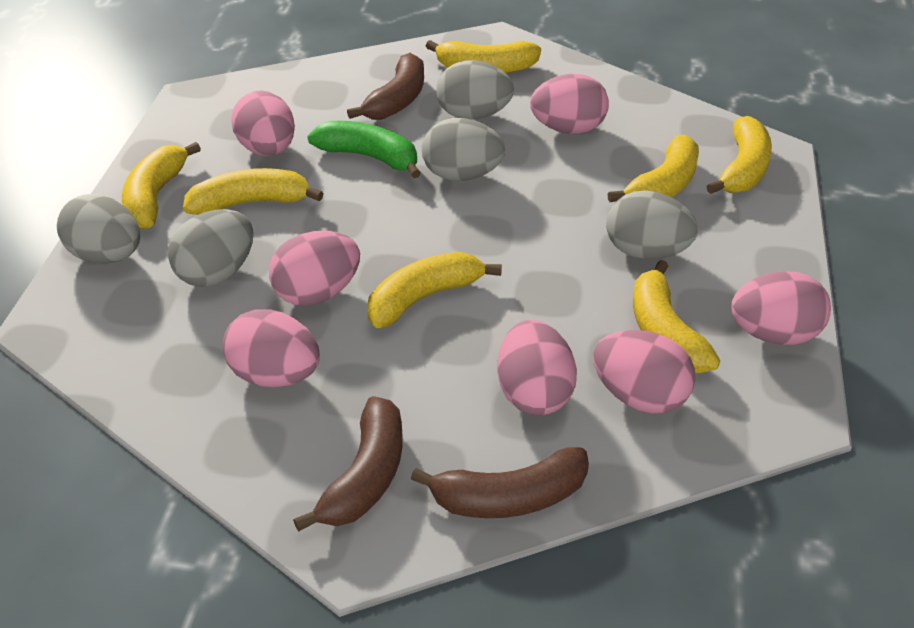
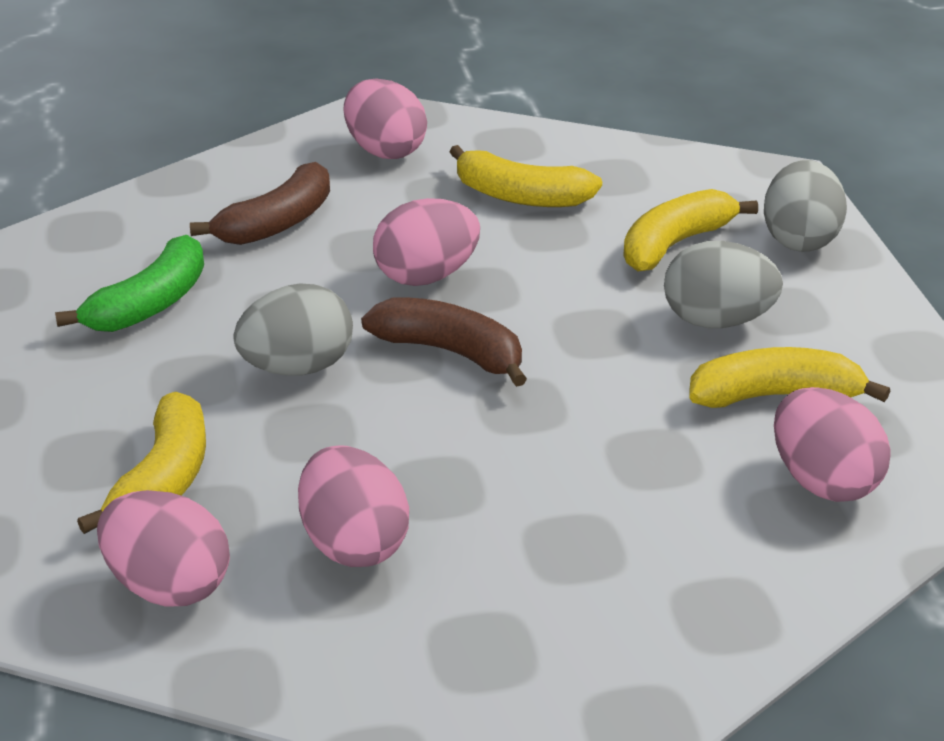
brown banana: [293,396,402,532] [347,53,424,120] [411,447,589,518] = 3 -> [190,162,330,245] [361,298,527,387] = 2
grey egg: [57,194,140,264] [168,209,254,287] [422,118,505,181] [436,60,514,120] [606,191,698,259] = 5 -> [233,283,353,376] [664,241,783,328] [764,160,847,252] = 3
pink egg: [222,309,320,387] [231,90,295,156] [269,231,360,306] [497,320,577,415] [530,74,609,134] [593,330,695,413] [731,271,831,345] = 7 -> [97,490,230,607] [298,445,409,567] [344,78,427,159] [373,198,480,286] [774,387,890,502] = 5
yellow banana: [122,142,201,229] [183,168,324,215] [367,252,502,328] [426,40,541,73] [608,134,699,202] [633,260,720,373] [706,116,772,194] = 7 -> [77,392,206,534] [450,145,602,207] [623,189,758,272] [689,347,890,408] = 4

